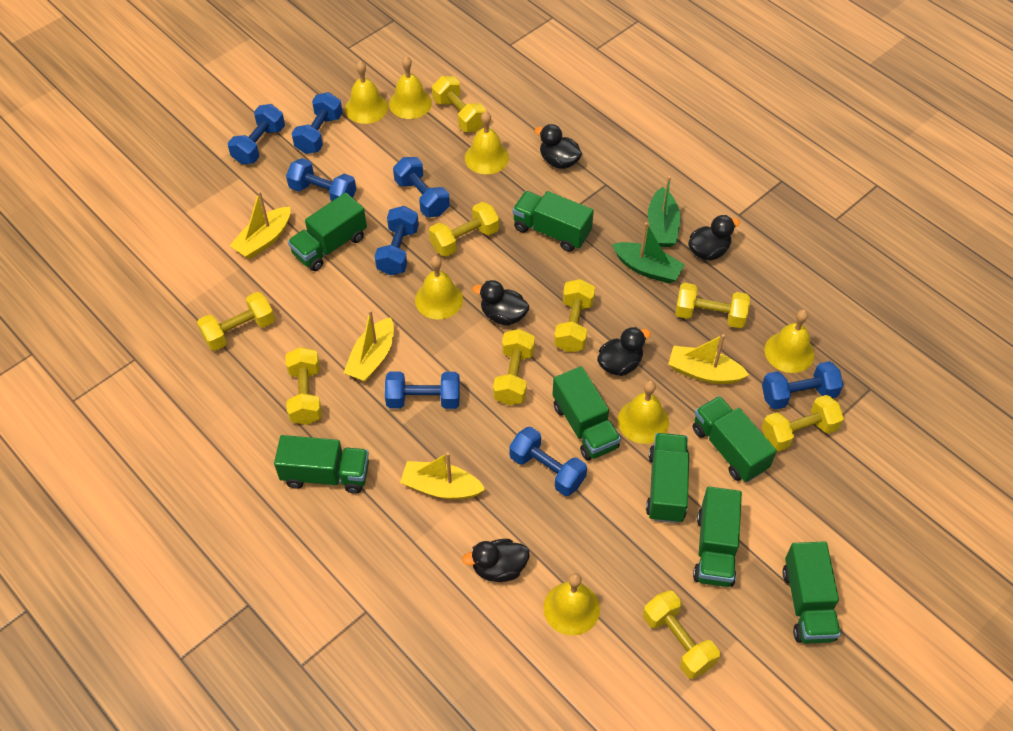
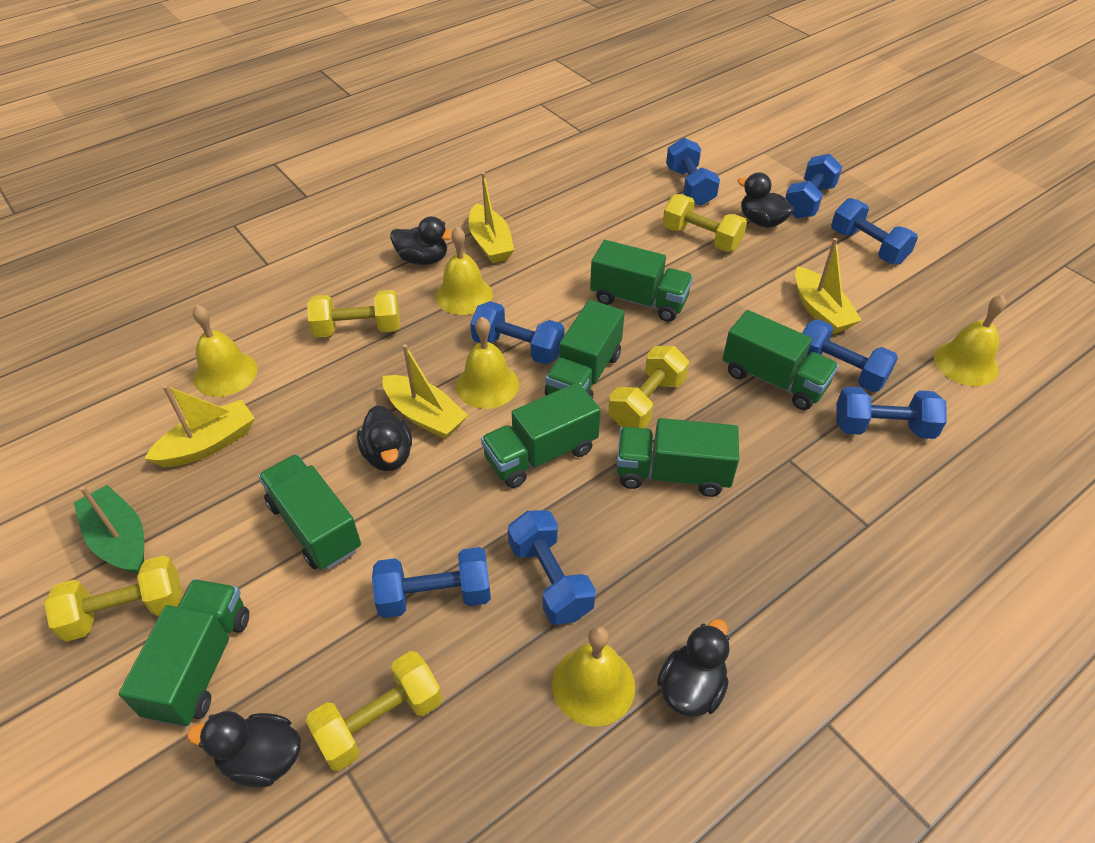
green boat: [612,222,685,283] [648,176,680,247] = 2 -> [74,485,144,574] = 1
green truck: [274,435,369,494] [288,193,367,271] [512,191,594,252] [552,366,621,461] [646,433,689,523] [693,396,777,482] [693,487,742,587] [782,542,841,644] = 8 -> [119,579,249,727] [258,454,361,570] [481,382,601,488] [545,300,625,399] [590,240,693,322] [617,418,739,497] [723,310,839,410] = 7
yellow bell: [345,61,388,124] [389,56,432,119] [415,256,463,319] [465,111,509,174] [543,573,600,636] [618,380,669,444] [765,309,814,373] = 7 -> [193,305,257,397] [435,227,493,315] [456,317,519,409] [552,626,635,727] [934,295,1006,386] = 5
yellow dumbbell: [197,292,275,351] [285,347,322,425] [429,202,499,257] [432,76,486,132] [493,329,535,405] [554,279,595,353] [643,590,720,679] [675,283,750,328] [762,395,844,451] = 9 -> [44,555,183,642] [306,651,442,771] [307,290,400,338] [608,346,689,428] [663,194,747,252] = 5

